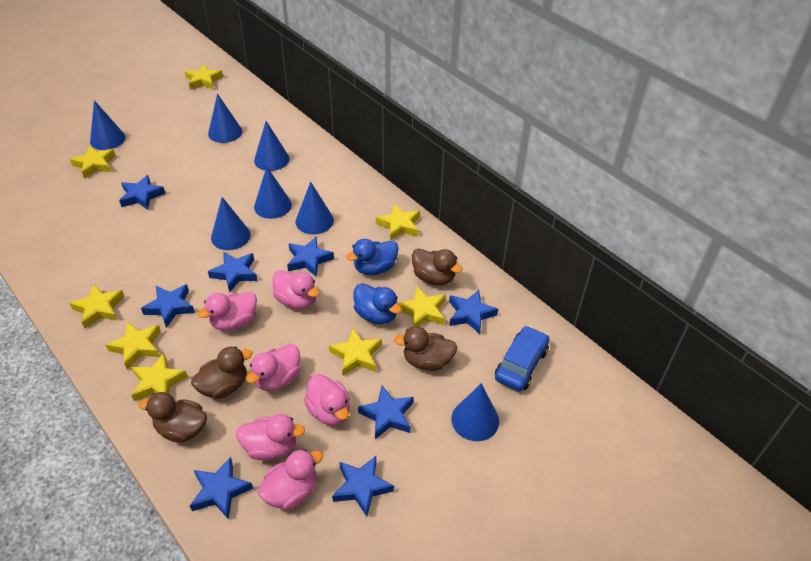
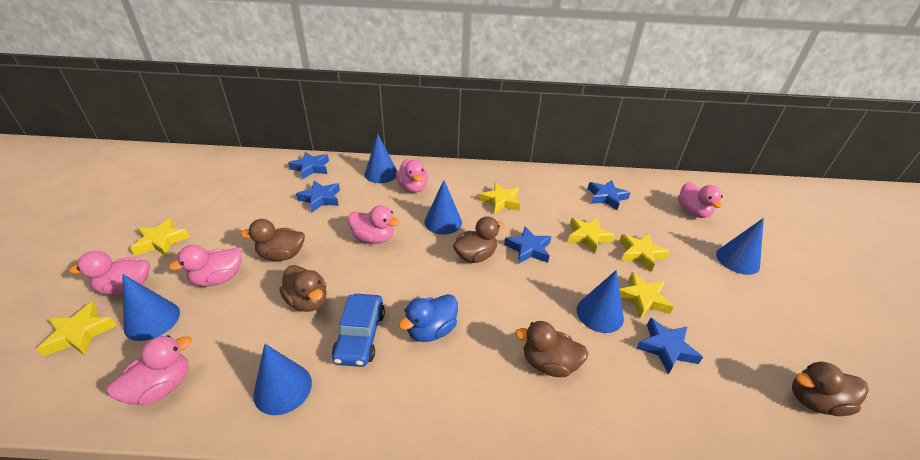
blue cone: [90,100,126,150] [208,94,242,143] [211,197,250,250] [254,121,289,171] [254,167,292,219] [296,182,334,234] [451,383,499,441] = 7 -> [122,274,180,341] [253,344,312,415] [365,134,397,183] [424,180,462,234] [576,270,624,333] [716,218,764,275] = 6
blue duck: [346,239,399,275] [353,283,402,324] = 2 -> [399,294,458,342] = 1
blue star: [119,175,165,210] [141,284,195,328] [190,457,253,520] [208,252,258,293] [287,236,334,277] [332,456,394,517] [358,386,414,439] [449,290,498,334] = 8 -> [288,152,329,179] [296,181,340,212] [504,226,552,264] [588,180,631,210] [636,318,703,374] = 5
brown duck: [139,392,207,442] [191,346,252,399] [394,326,458,371] [412,248,463,285] = 4 -> [240,219,305,261] [279,265,327,312] [453,216,504,263] [515,321,589,377] [792,362,869,416] = 5
yellow star: [69,284,125,329] [70,146,116,179] [106,322,161,369] [131,353,188,401] [185,64,223,90] [329,328,382,376] [376,203,420,241] [397,287,446,327] = 8 -> [37,302,117,357] [131,218,190,256] [479,183,520,214] [568,218,615,253] [619,234,670,272] [619,272,674,318] = 6

